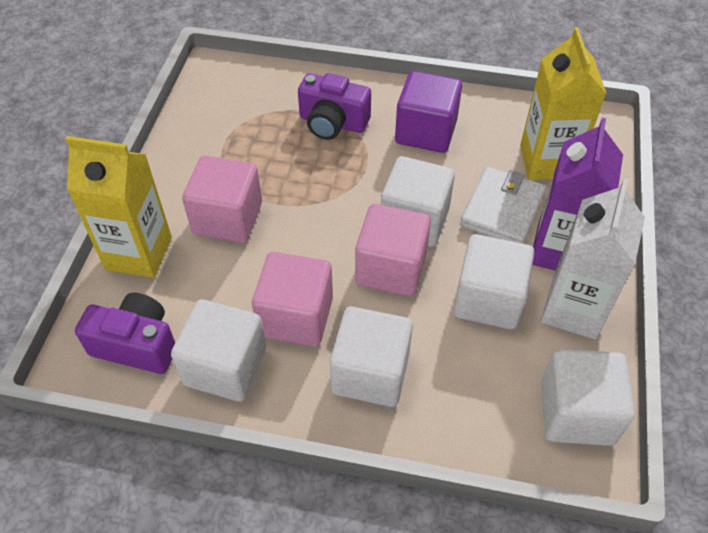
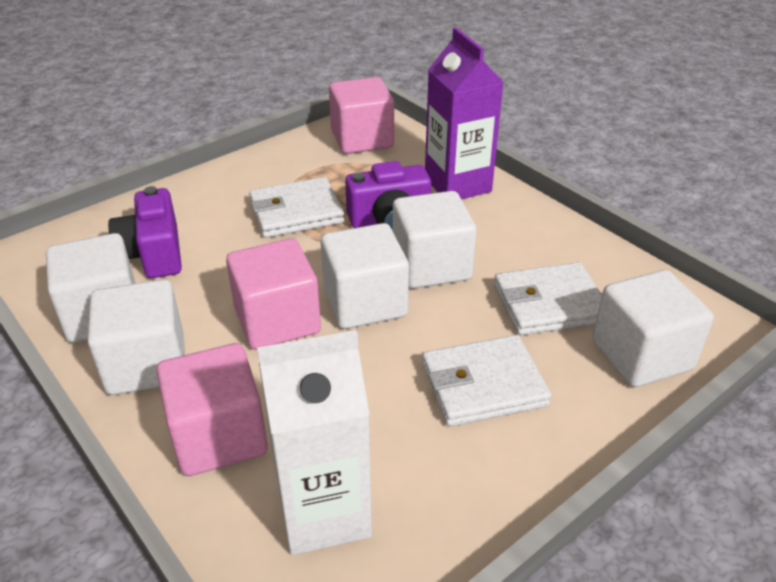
purple cube: [395,71,462,153] = 1 -> none = 0
white wallet: [460,167,546,244] = 1 -> [249,177,345,238] [422,335,551,426] [494,262,602,335] = 3
yellow carton: [66,136,172,278] [520,27,607,180] = 2 -> none = 0

